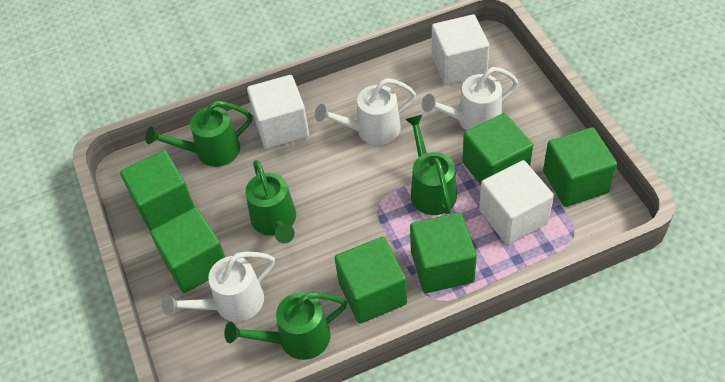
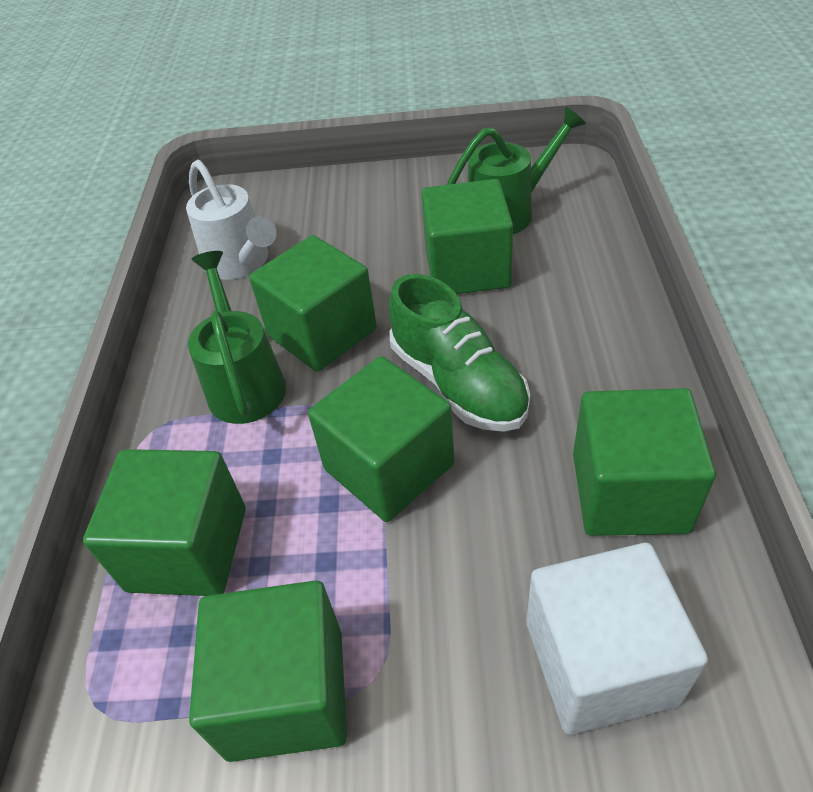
green shoe: none = 0 -> [389,274,530,432] = 1
green watering can: [145,101,252,167] [224,292,347,360] [245,160,296,243] [405,114,457,215] = 4 -> [188,251,286,424] [447,107,586,234] = 2
white cube: [247,75,309,149] [432,14,490,85] [479,160,554,245] = 3 -> [527,543,708,735] = 1
white watering can: [161,252,275,322] [315,78,416,145] [422,67,519,131] = 3 -> [186,160,277,279] = 1

